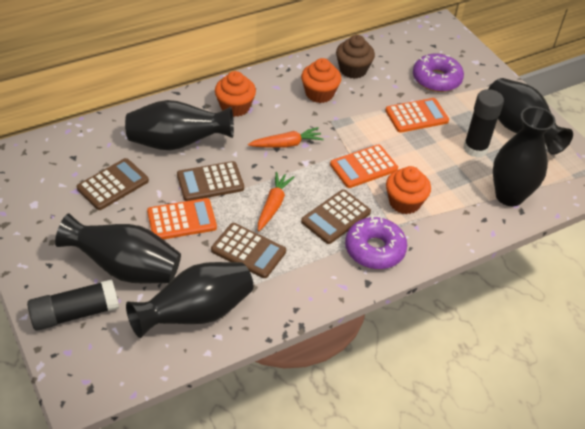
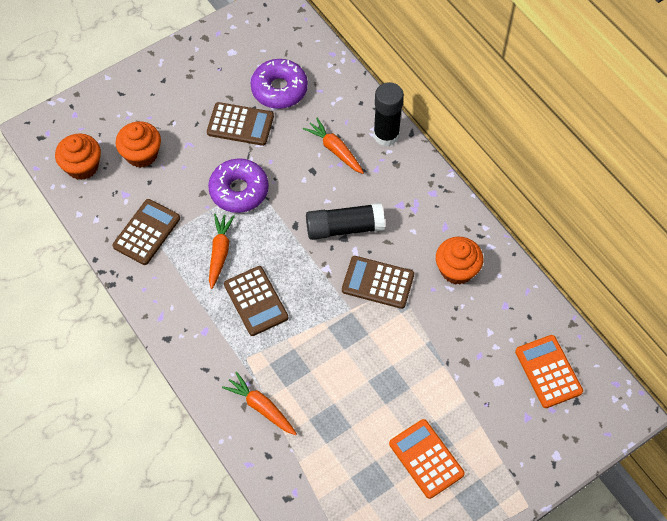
black vase: [55,213,181,284] [125,100,234,150] [126,262,253,338] [489,78,573,155] [493,107,555,206] = 5 -> none = 0
brown cupcake: [336,35,375,79] = 1 -> none = 0
orange calculator: [147,198,217,240] [330,145,398,188] [385,98,449,133] = 3 -> [389,419,465,499] [515,335,583,408] = 2
orange carrot: [248,127,324,148] [258,172,294,231] = 2 -> [209,214,235,289] [222,372,297,435] [303,118,364,174] = 3

